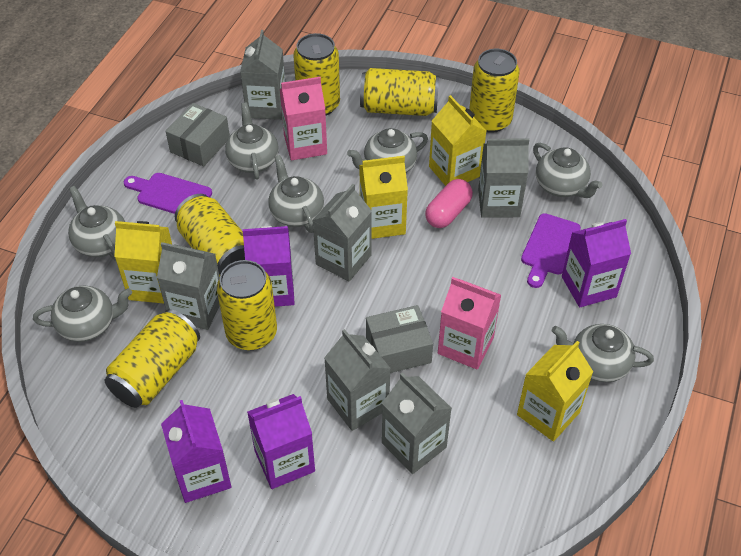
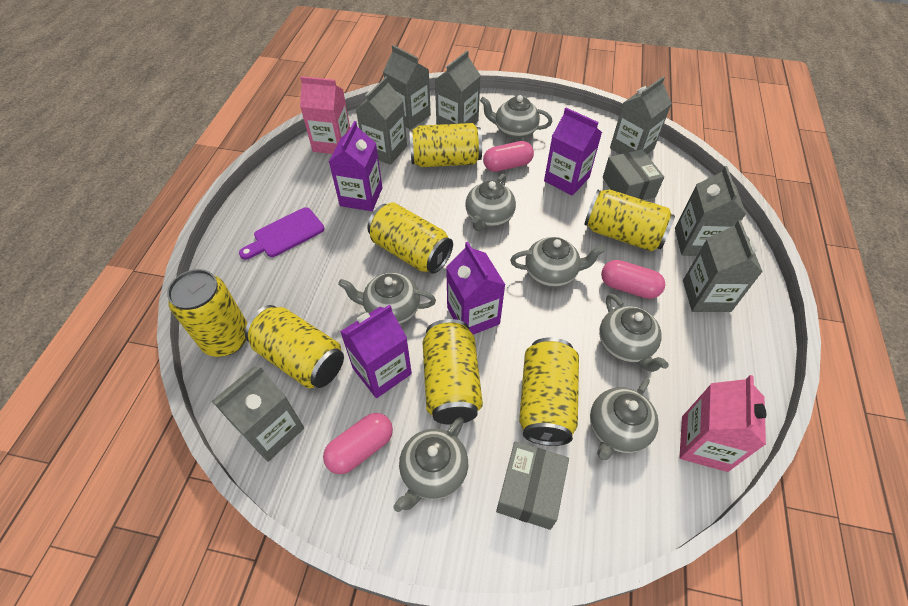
grey carton: [157,242,220,330] [240,30,285,120] [313,184,372,281] [324,329,391,431] [382,373,452,474] [478,138,529,218] = 6 -> [212,365,304,462] [356,76,407,165] [383,45,431,129] [435,51,481,125] [610,76,672,154] [675,166,746,256] [683,220,762,312] = 7
pink capsule: [425,179,473,228] = 1 -> [323,413,393,474] [483,141,534,172] [601,260,665,299] = 3
purple cutting board: [124,173,212,214] [521,213,581,288] = 2 -> [239,207,325,260] = 1
yellow can: [105,309,200,408] [175,194,245,277] [217,260,277,350] [293,33,340,115] [360,68,439,116] [469,49,520,133] = 6 -> [167,269,247,357] [245,305,344,388] [367,203,453,274] [409,123,482,167] [422,319,483,425] [519,338,579,446] [584,189,675,252] = 7
yellow carton: [114,221,172,304] [359,156,408,239] [429,95,486,186] [517,341,593,442] = 4 -> none = 0

